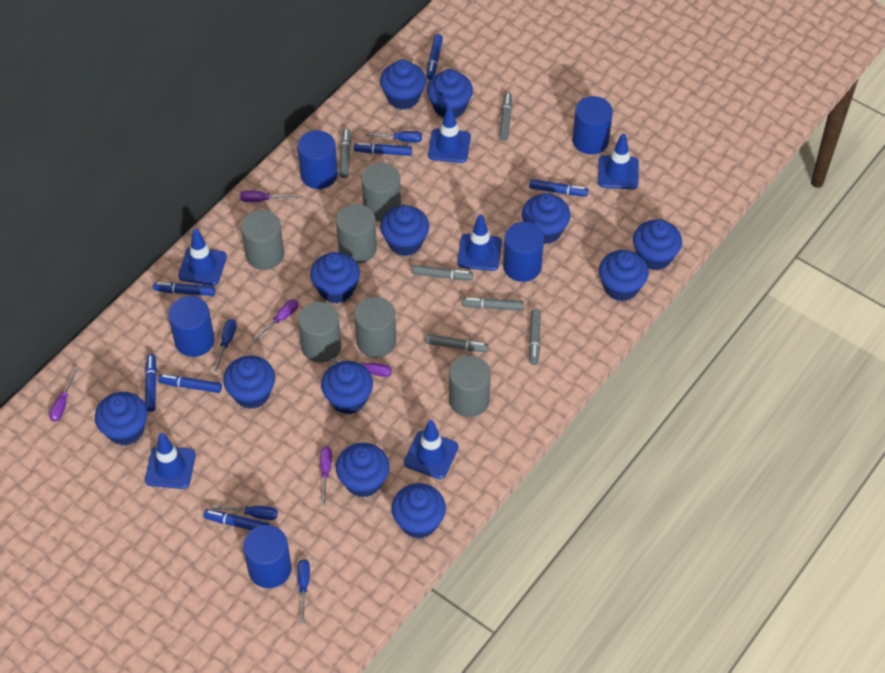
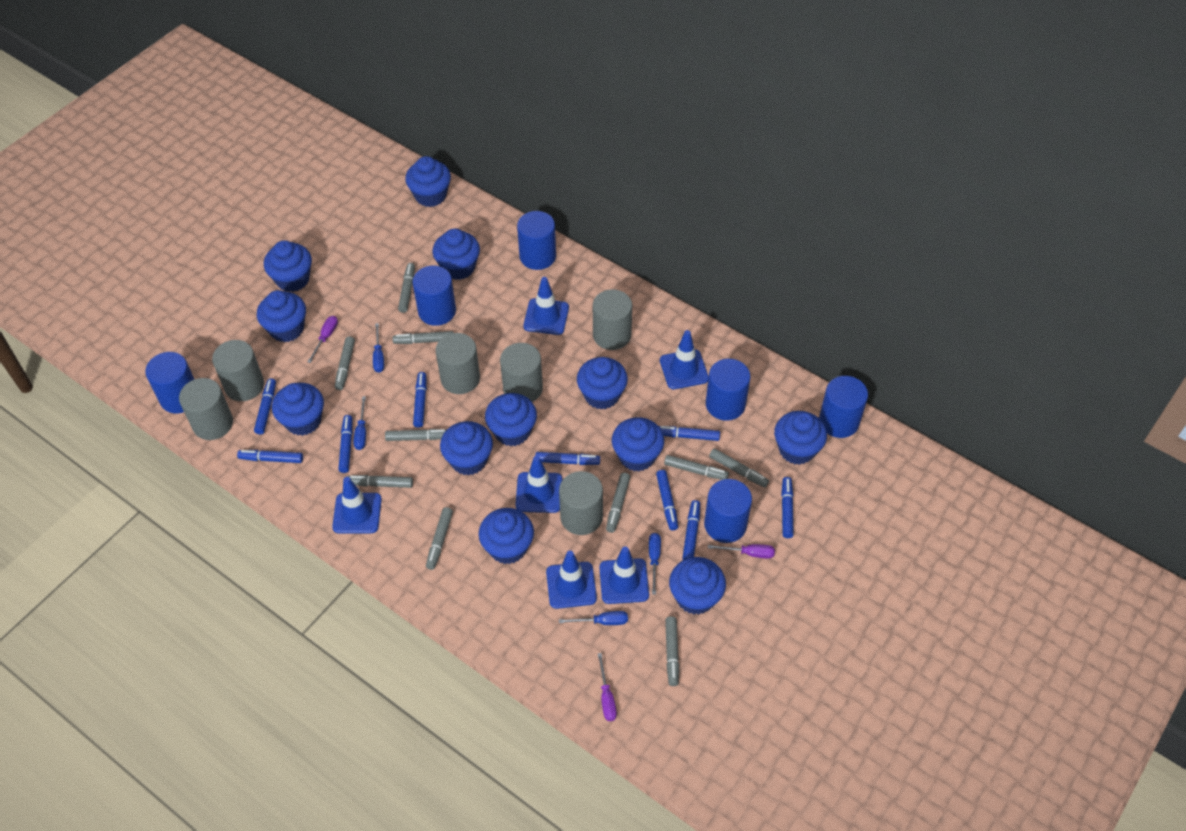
blue cylinder: [168,296,215,357] [243,525,292,588] [297,130,338,189] [503,222,544,282] [572,96,613,155] = 5 -> [145,352,194,413] [412,266,456,326] [517,211,556,270] [704,479,752,543] [706,359,750,421] [819,376,868,438] = 6
blue marker: [145,354,157,412] [153,282,215,296] [158,374,222,393] [203,509,269,530] [354,143,412,156] [426,34,443,80] [529,179,588,196] = 7 -> [237,450,303,463] [254,378,276,434] [338,415,353,473] [413,372,427,428] [535,452,600,465] [656,470,678,530] [659,426,720,441] [682,500,700,560] [781,477,794,538] = 9
grey marker: [339,129,351,178] [412,265,473,280] [426,334,488,352] [462,298,524,311] [499,93,512,141] [529,309,541,365] = 6 -> [335,336,355,390] [347,475,413,488] [385,429,446,441] [393,331,454,344] [398,263,415,313] [426,507,453,570] [606,473,630,533] [664,455,729,480] [665,616,679,686] [709,448,769,487] = 10
purple screwdriver: [49,368,78,421] [240,190,299,202] [253,299,299,341] [320,446,332,505] [331,358,392,377] = 5 -> [307,316,338,363] [598,653,617,721] [708,544,775,559] = 3

